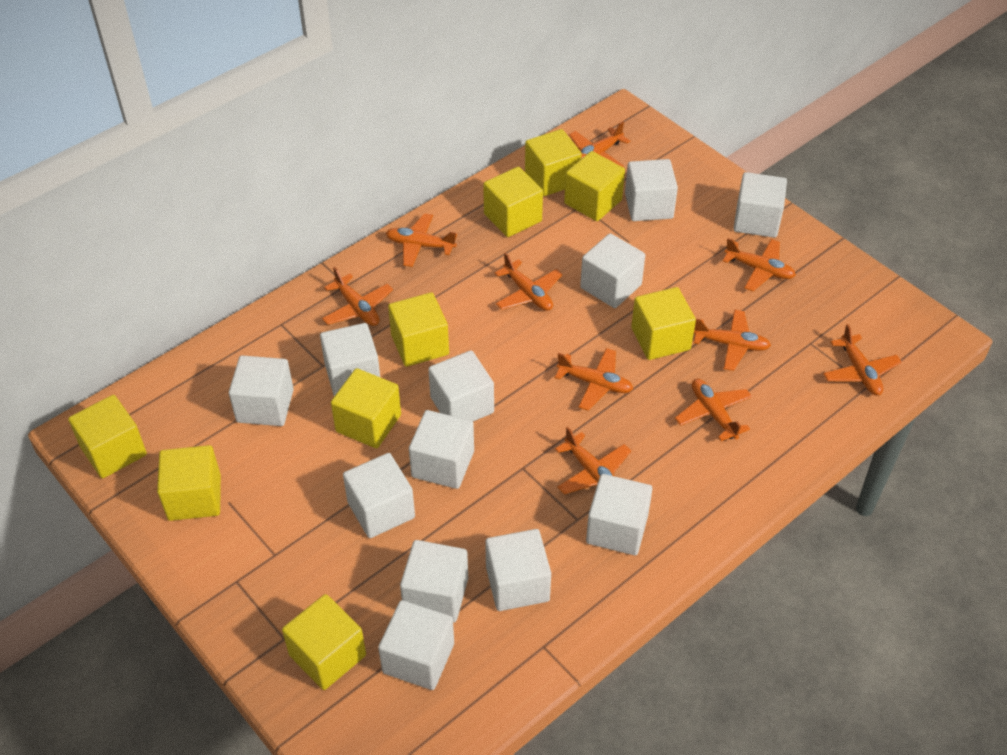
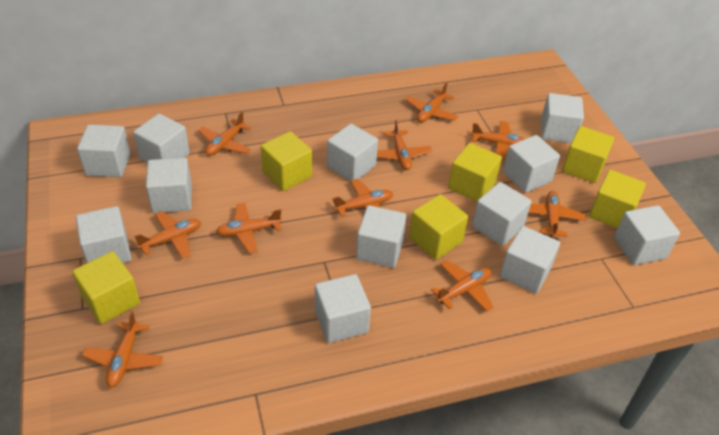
yellow cube: [68,395,147,478] [157,445,221,521] [282,594,366,690] [331,368,401,448] [388,292,449,367] [483,167,543,237] [525,129,582,196] [564,151,625,221] [631,287,696,360] = 9 -> [72,251,140,324] [261,131,312,191] [409,194,468,260] [448,143,502,202] [562,126,614,183] [589,170,646,229] = 6

